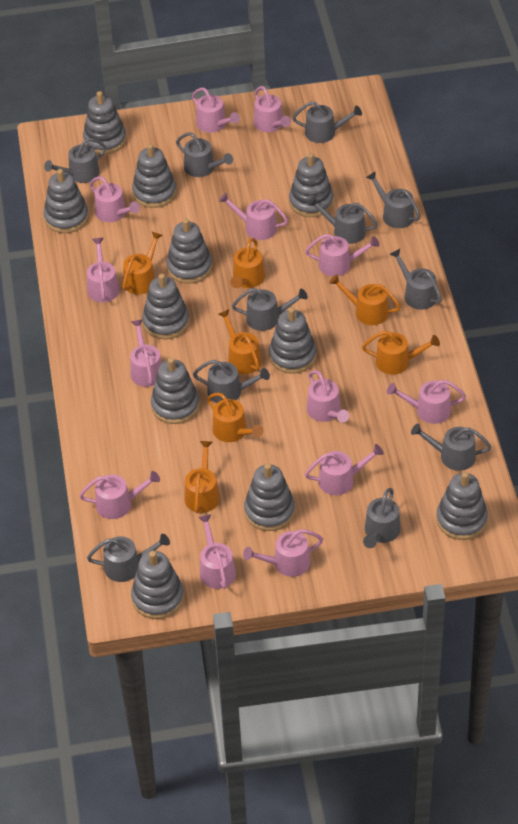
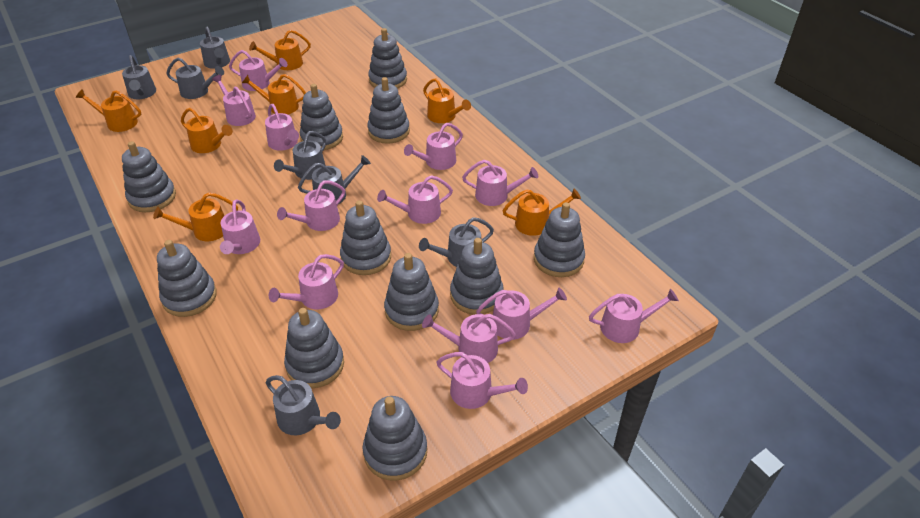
grey watering can: [44,138,106,183] [87,534,170,582] [176,132,233,177] [193,360,270,403] [232,288,308,331] [292,101,362,143] [307,196,378,244] [363,488,401,548] [366,171,420,228] [390,249,442,310] [411,423,491,471] = 11 -> [122,55,156,99] [166,58,224,99] [200,27,230,69] [266,375,341,435] [274,131,326,180] [298,155,371,204] [419,217,494,267] = 7

